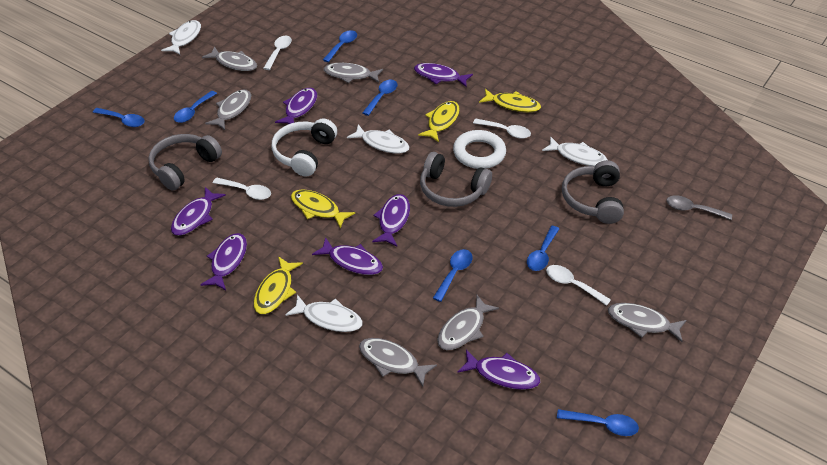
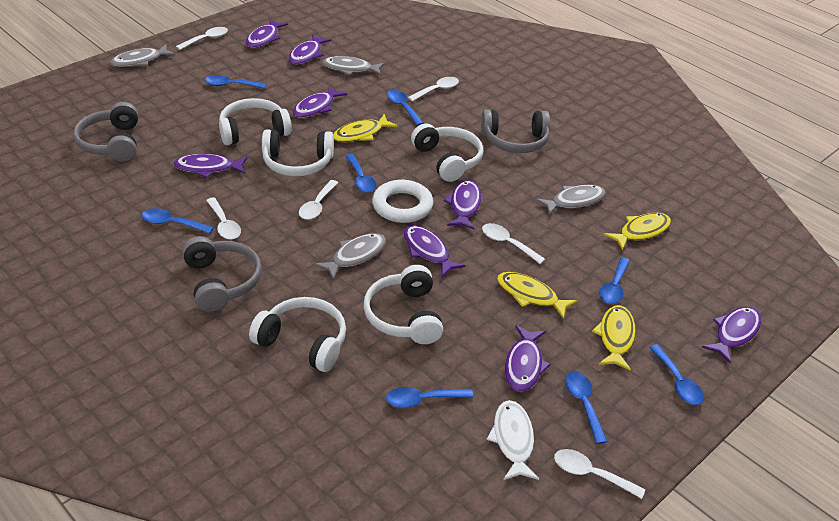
blue spoon: [93,108,145,127] [174,91,217,123] [323,30,357,62] [362,80,398,116] [433,249,473,302] [527,226,559,271] [557,409,639,436] = 7 -> [142,208,214,233] [205,75,266,89] [345,154,376,193] [386,387,474,408] [387,90,424,126] [565,371,607,444] [599,257,630,304] [649,344,704,405] = 8
grey fish: [202,46,257,71] [205,90,251,130] [324,63,383,83] [359,338,437,387] [437,295,499,350] [608,303,686,342] = 6 -> [110,44,175,67] [314,233,386,280] [322,56,385,75] [536,185,606,216] = 4
grey spoon: [666,195,732,220] = 1 -> none = 0
purple fish: [171,187,226,236] [200,233,247,290] [275,88,317,124] [312,237,383,275] [372,194,410,246] [414,63,473,87] [458,349,540,390] = 7 -> [173,154,248,178] [246,19,288,48] [288,34,331,65] [292,85,347,118] [403,225,465,277] [444,180,481,230] [505,325,551,392] [702,307,761,363] = 8
white fish: [161,20,201,55] [285,295,363,332] [347,124,410,154] [542,136,608,166] = 4 -> [487,400,539,480] = 1
white headphones: [271,118,337,177] = 1 -> [219,98,292,145] [249,297,346,372] [262,129,334,176] [364,265,443,344] [411,123,483,182] = 5
white spoon: [213,177,271,200] [263,36,292,70] [473,118,531,139] [546,265,611,306] = 4 -> [176,27,228,50] [206,197,241,240] [299,180,338,220] [408,77,459,101] [482,223,545,264] [554,449,645,499] = 6

